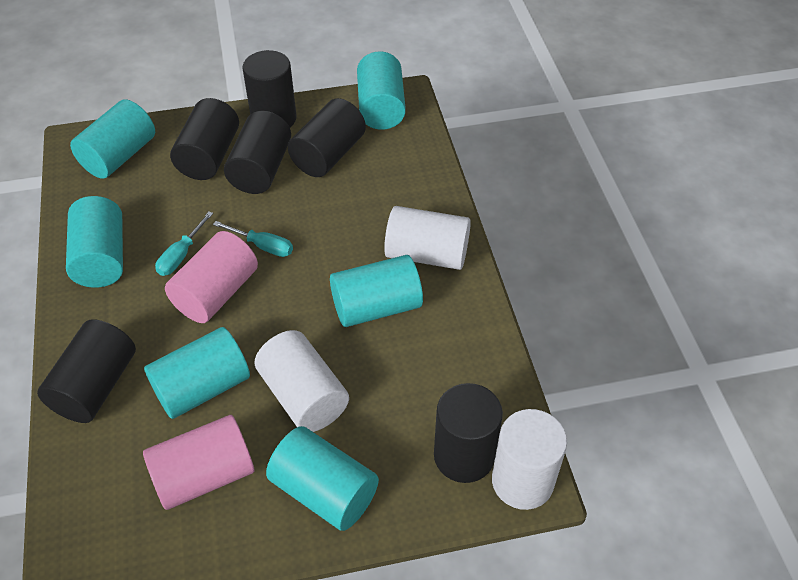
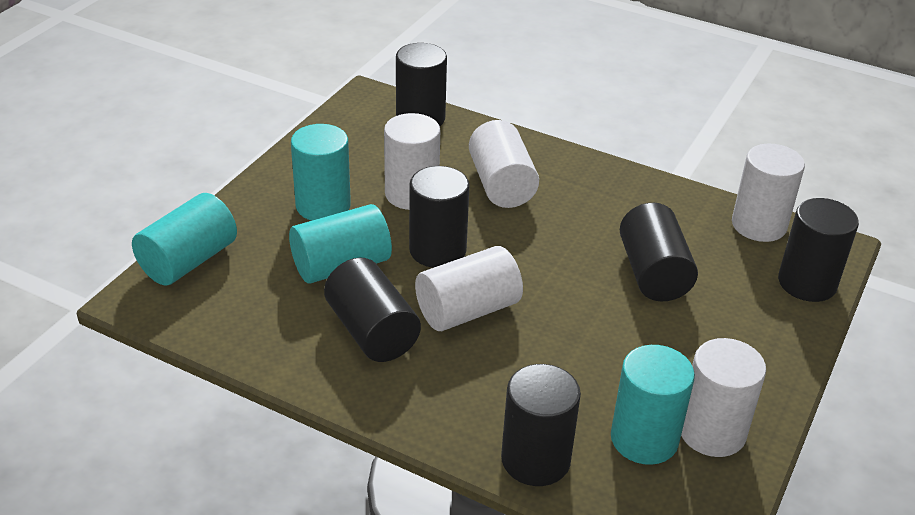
pink cylinder: [143,415,254,510] [165,231,258,323] = 2 -> none = 0
turquoise cylinder: [66,196,123,288] [70,99,155,179] [144,327,250,419] [266,426,379,531] [330,255,423,327] [357,51,406,130] = 6 -> [132,193,237,286] [289,204,392,283] [291,124,351,221] [611,345,695,465] = 4
turquoise screwdriver: [155,212,213,276] [213,221,293,257] = 2 -> none = 0
white cylinder: [255,330,349,432] [384,206,471,270] [492,409,567,510] = 3 -> [384,113,440,210] [415,246,523,331] [469,120,539,208] [681,338,766,457] [732,144,805,242] = 5

